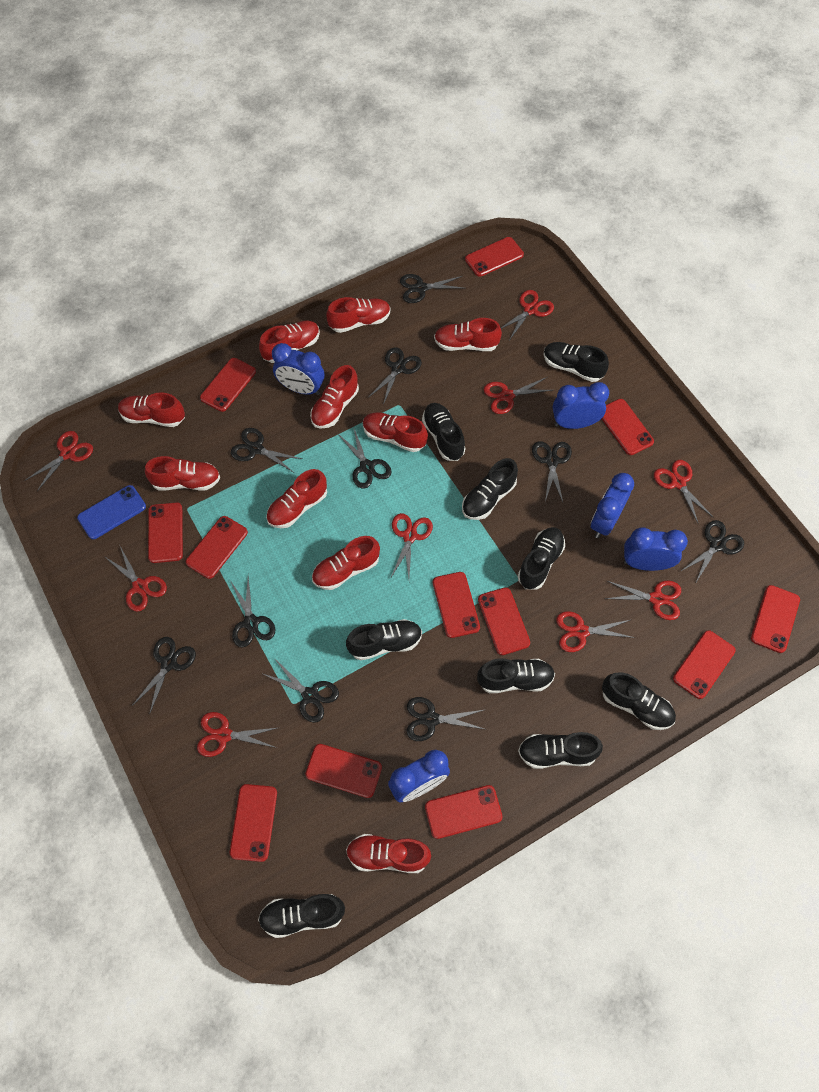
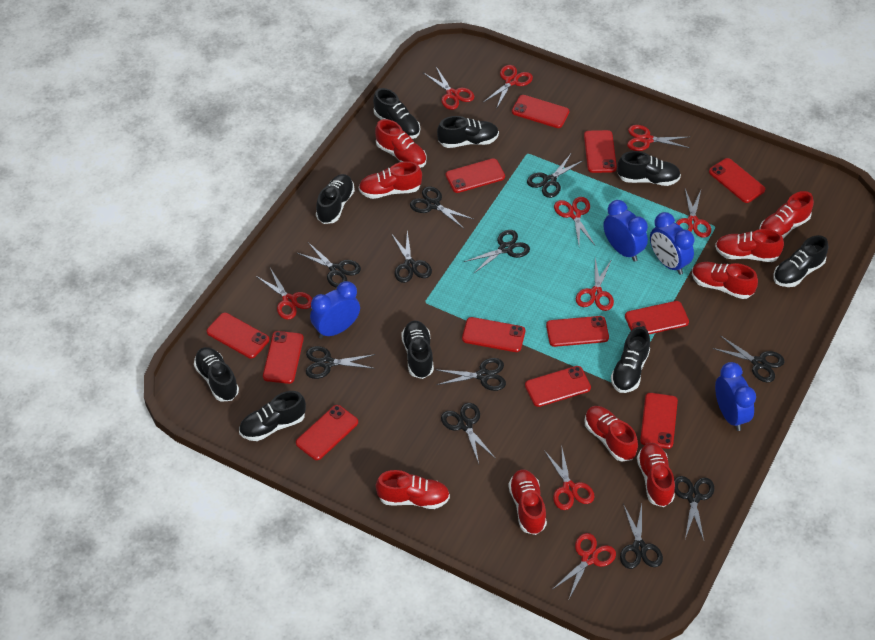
black scissors: [132,637,196,715] [230,577,275,648] [231,428,302,472] [261,658,339,723] [338,426,392,489] [368,348,422,405] [400,274,463,303] [407,697,484,741] [532,441,572,502] [681,520,744,584] = 10 -> [298,242,361,288] [306,346,375,379] [391,230,432,283] [410,187,473,228] [437,358,506,391] [441,403,496,464] [464,230,530,273] [527,154,584,198] [620,504,663,569] [674,476,714,540] [712,336,784,383] = 11
blue clock: [272,343,324,395] [388,750,450,802] [553,382,609,429] [591,473,634,538] [624,527,688,571] = 5 -> [310,281,360,339] [603,200,648,262] [650,212,694,275] [715,362,756,431] = 4
blue phone: [77,485,146,539] = 1 -> none = 0
red shoe: [118,392,185,427] [145,456,220,491] [259,320,320,363] [266,469,327,528] [310,365,359,429] [312,536,380,590] [326,297,391,333] [346,834,431,873] [363,412,428,452] [434,318,502,351] = 10 -> [359,161,422,199] [375,119,427,168] [376,470,450,509] [508,469,547,535] [585,406,638,461] [637,443,675,507] [692,262,758,299] [715,229,784,262] [759,191,814,238] = 9

